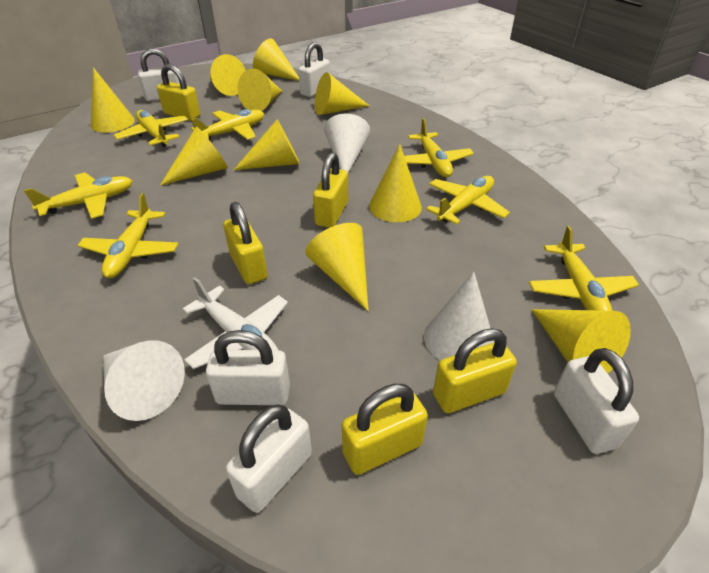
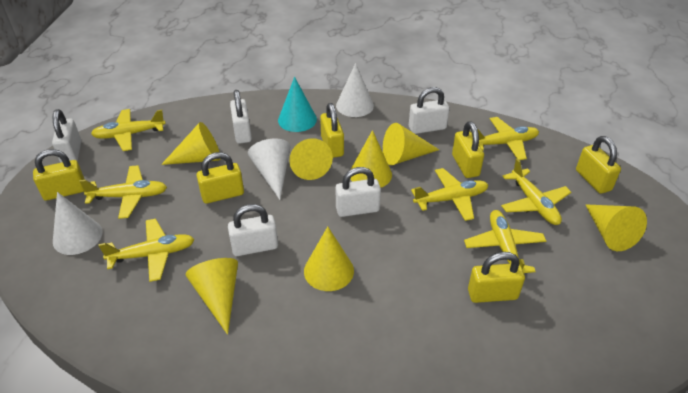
turquoise cone: none = 0 -> [278,77,317,132] = 1
white plane: [183,277,288,369] = 1 -> none = 0
yellow cone: [91,68,135,133] [160,126,228,186] [210,54,246,96] [234,120,300,170] [237,69,282,111] [253,38,299,81] [305,223,369,311] [315,72,369,115] [369,144,422,222] [531,309,631,374] = 10 -> [161,122,220,165] [185,258,238,335] [289,138,333,180] [304,226,354,291] [350,130,392,188] [383,123,439,165] [585,204,647,251] = 7
yellow padlock: [157,64,200,121] [224,202,268,284] [313,153,348,228] [342,384,428,475] [433,328,517,413] = 5 -> [33,149,85,201] [196,152,244,204] [320,103,344,158] [452,121,484,178] [468,252,525,303] [576,136,621,194] = 6

